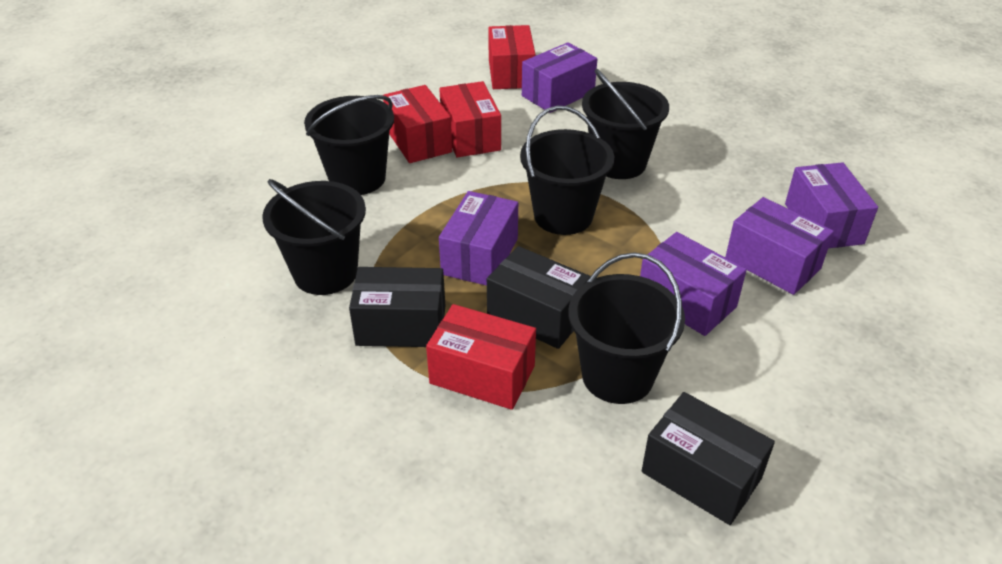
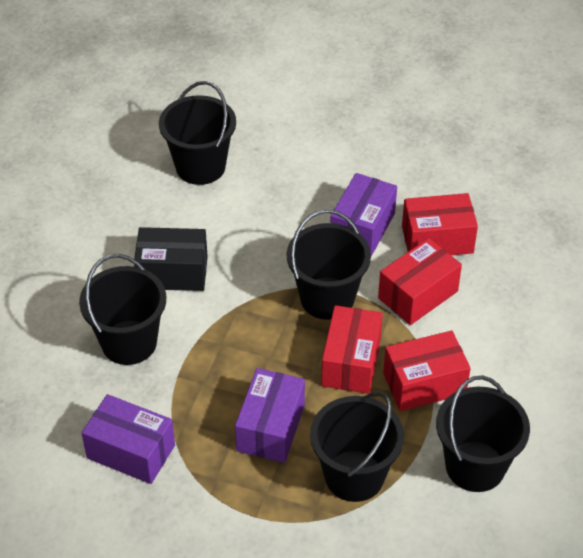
black box: [349,267,445,347] [487,246,591,349] [642,392,775,525] = 3 -> [134,227,208,291] = 1
purple box: [439,191,518,286] [522,42,597,113] [640,232,747,336] [725,197,834,295] [785,162,878,248] = 5 -> [82,394,175,484] [235,368,305,463] [330,173,397,256] = 3

